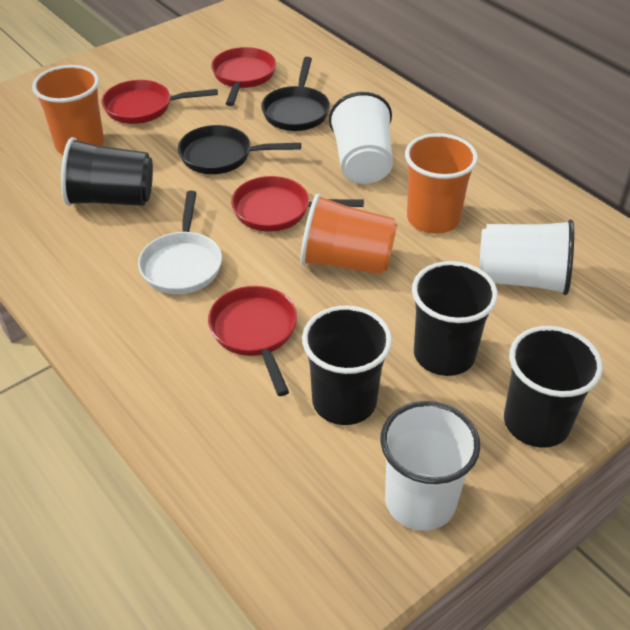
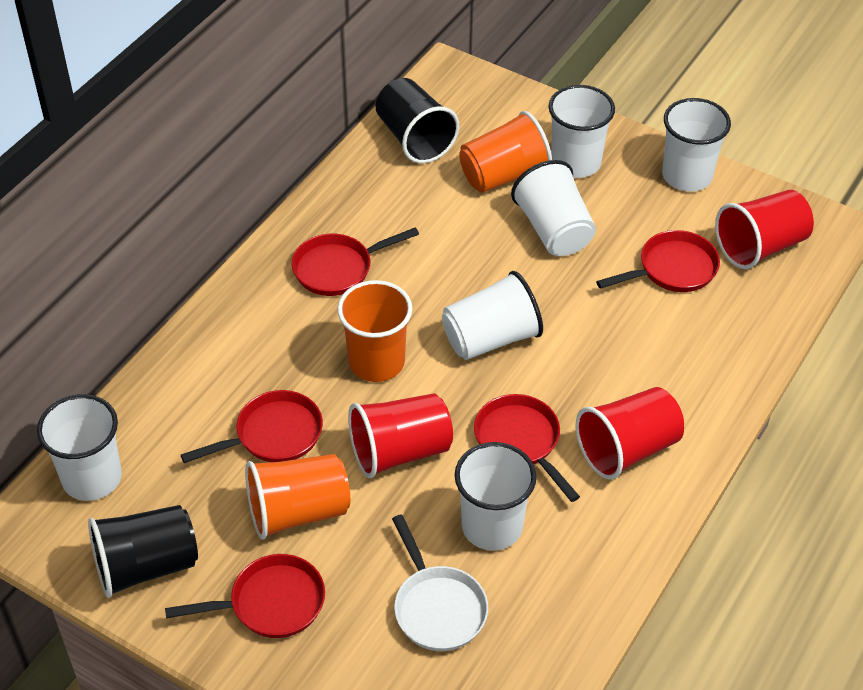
black cup: [61,137,153,206] [302,305,392,425] [412,261,498,376] [504,326,603,448] = 4 -> [88,505,198,598] [376,78,459,163] = 2
black pan: [178,125,301,174] [261,57,330,131] = 2 -> none = 0
red cup: none = 0 -> [348,393,453,478] [575,387,684,480] [715,190,814,269] = 3
red pan: [102,80,218,124] [208,286,297,396] [211,47,276,106] [231,176,364,231] = 4 -> [165,554,325,638] [181,390,323,463] [292,227,419,296] [474,394,580,502] [596,230,720,292] = 5
white cup: [329,92,393,184] [381,401,480,531] [479,219,574,295] = 3 -> [37,394,122,501] [442,271,543,360] [455,442,536,551] [511,160,596,256] [548,85,615,178] [662,98,731,192] = 6

